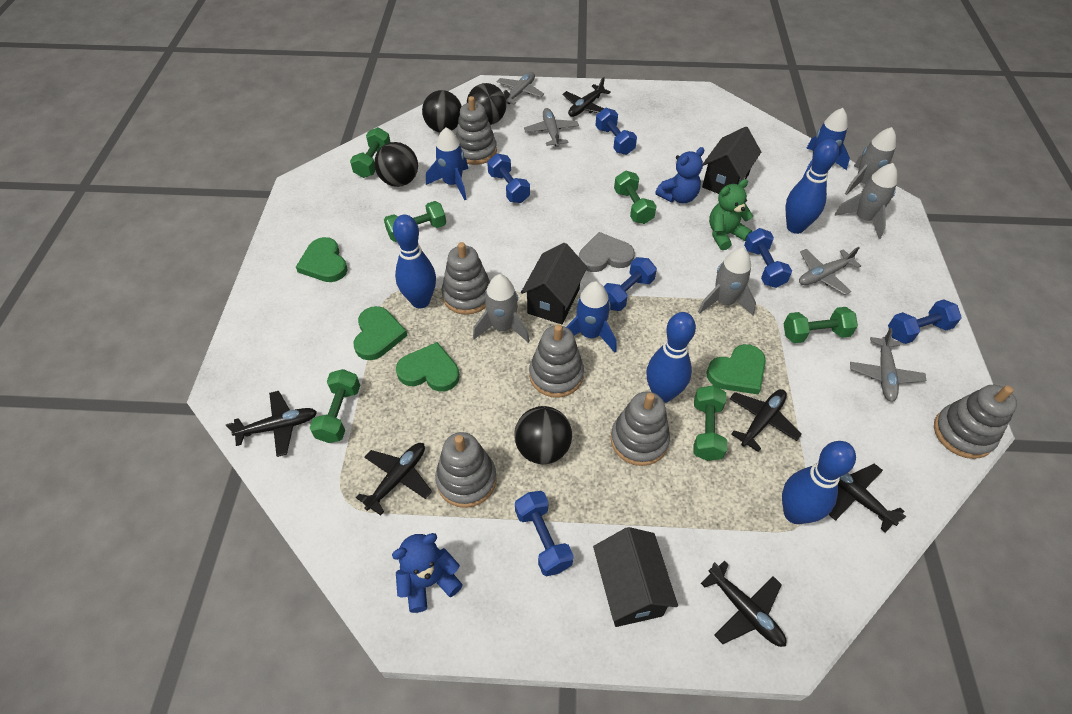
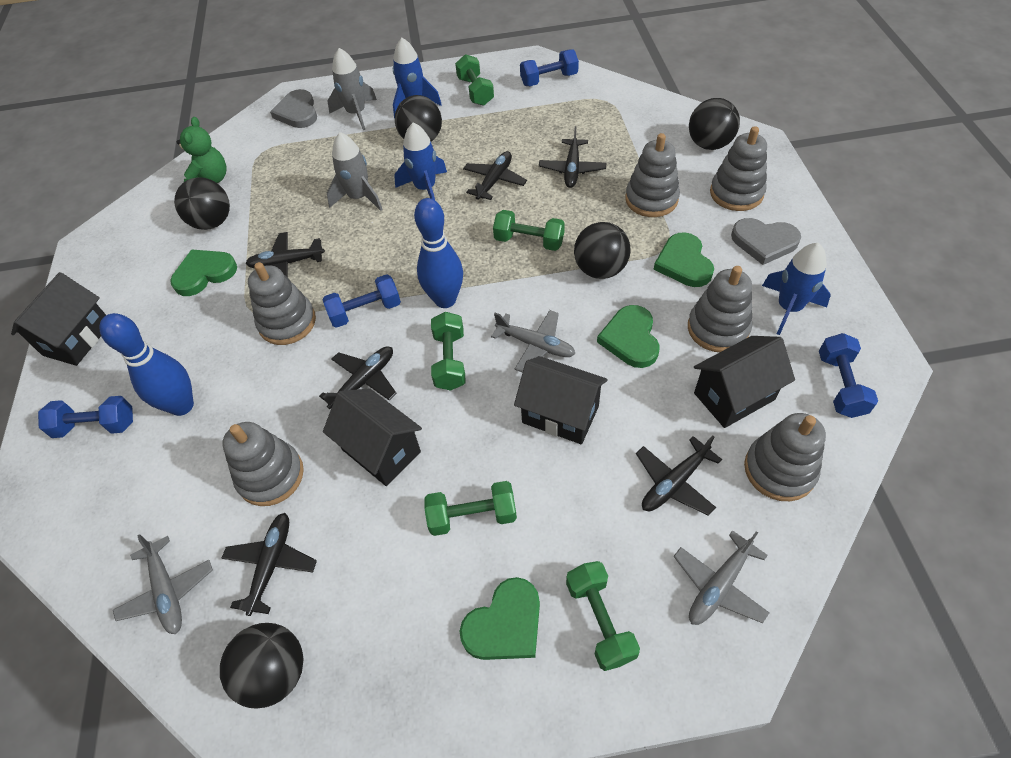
black ball: [374,142,418,187] [422,90,462,133] [467,83,506,125] [514,406,572,464] = 4 -> [174,177,230,230] [220,623,304,709] [395,95,442,142] [574,222,630,279] [689,98,740,150] = 5
black house: [521,243,587,324] [593,527,678,627] [702,127,761,194] = 3 -> [11,272,106,366] [323,388,422,486] [514,356,608,444] [694,336,795,428] = 4
blue bowling pin: [393,215,436,308] [646,312,696,403] [782,441,856,524] [786,139,839,234] = 4 -> [100,313,194,416] [414,198,463,308] = 2
blue dumbbell: [487,154,530,203] [515,491,574,577] [595,108,637,155] [603,257,657,311] [744,228,792,288] [888,299,962,344] = 6 -> [38,396,133,438] [322,274,401,328] [520,49,579,86] [819,333,878,418] = 4
blue teddy bear: [392,533,463,613] [655,147,705,204] = 2 -> none = 0
green dumbbell: [310,369,360,443] [350,127,390,178] [384,201,446,242] [614,171,657,224] [693,385,727,461] [784,307,858,343] = 6 -> [424,481,517,536] [431,312,466,391] [455,54,494,106] [493,210,565,251] [566,561,640,671] = 5
grey heart: [579,232,635,272] = 1 -> [270,89,317,128] [731,218,801,265] = 2
grey plane: [497,72,544,105] [524,108,579,147] [799,247,861,295] [850,328,926,402] = 4 -> [113,534,213,634] [491,310,575,373] [673,530,769,625] = 3
grey rocket: [473,274,530,343] [698,248,756,316] [835,163,897,239] [845,127,896,195] = 4 -> [327,132,383,211] [328,48,377,130] = 2

